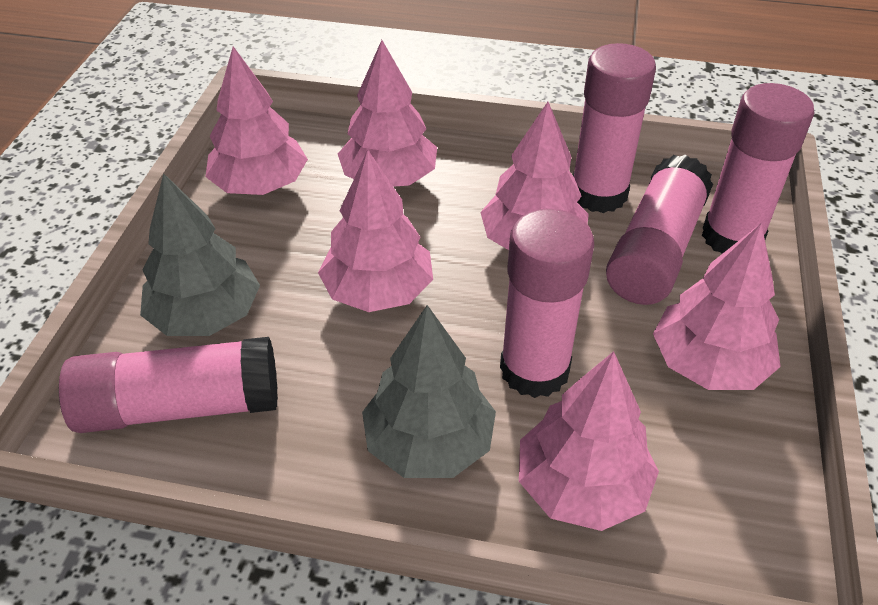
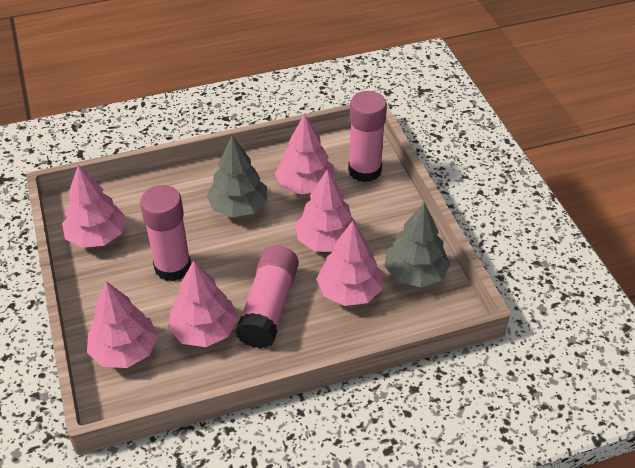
pink glue stick: [59,337,278,433] [500,208,594,398] [573,43,656,213] [606,155,713,305] [702,83,814,254] = 5 -> [140,185,191,281] [235,245,299,349] [348,91,387,182] = 3

